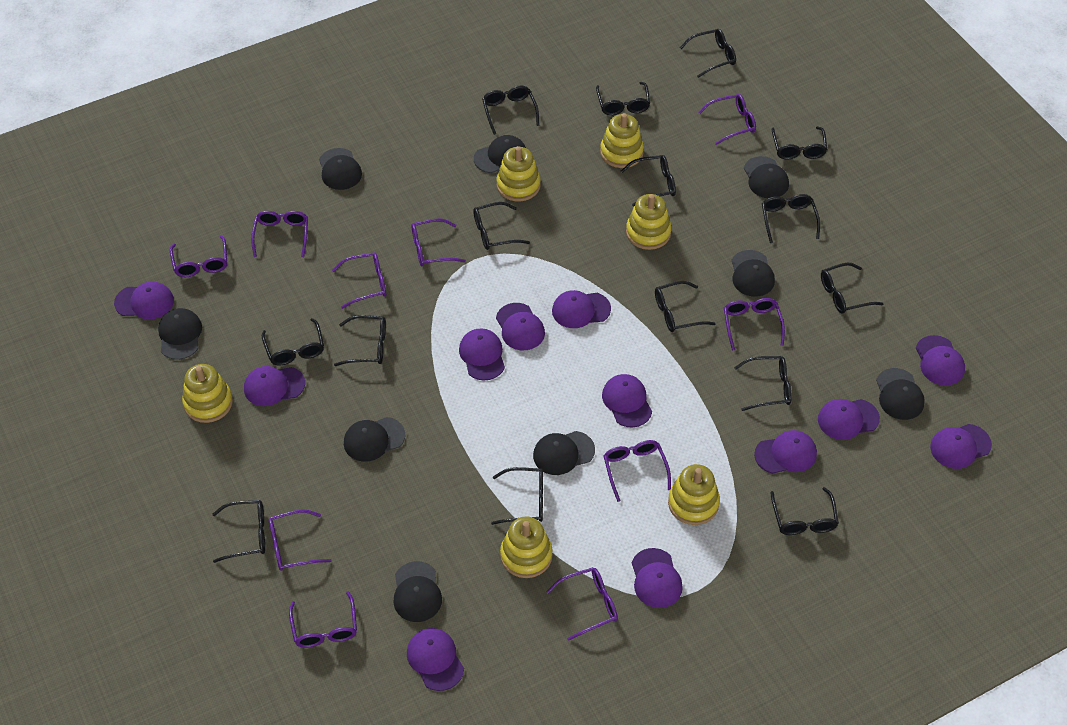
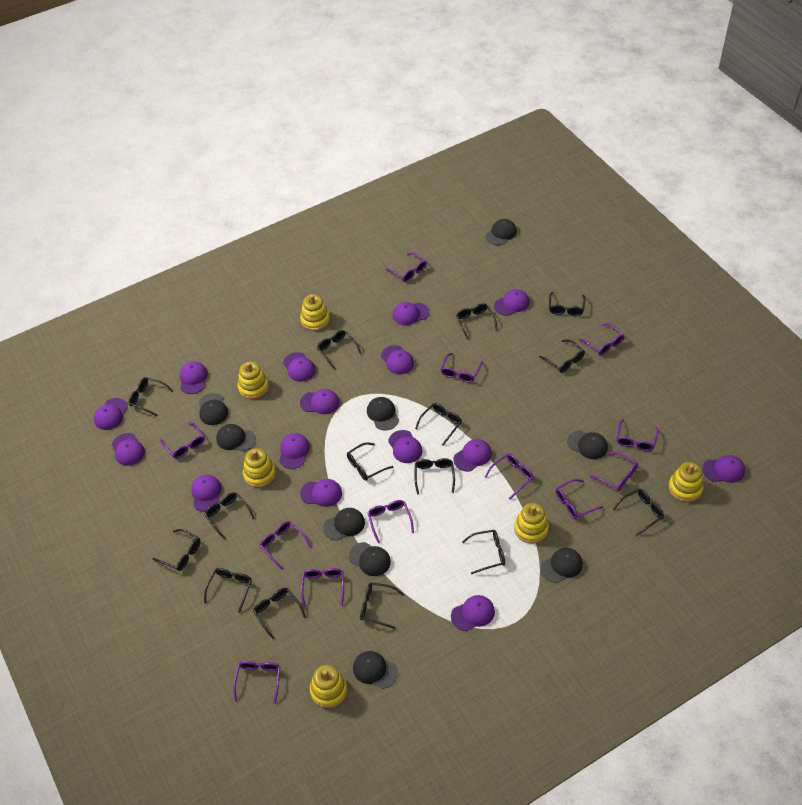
purple cap: [114,282,174,319] [244,366,305,406] [407,628,464,691] [459,328,505,380] [496,303,545,350] [552,290,611,328] [602,374,652,427] [632,548,683,608] [754,430,817,474] [818,399,880,440] [916,335,965,385] [930,424,992,469] = 12 -> [94,398,128,430] [112,433,145,466] [180,362,208,394] [191,475,221,512] [279,433,310,469] [283,352,316,382] [300,389,339,414] [300,479,342,507] [381,345,414,375] [388,430,423,463] [392,302,429,325] [451,595,495,631] [454,439,492,472] [494,289,529,316] [702,455,745,483] = 15
purple glasses: [170,236,227,277] [251,211,308,257] [269,510,332,571] [289,591,357,648] [332,253,386,309] [411,218,466,267] [547,567,618,641] [603,440,671,502] [698,94,756,145] [724,298,785,351] = 10 -> [160,423,205,459] [233,661,280,704] [260,521,311,570] [301,568,344,608] [367,500,414,543] [385,252,427,282] [441,353,483,383] [485,454,534,499] [556,479,603,519] [579,323,624,355] [590,452,638,491] [617,419,659,451] = 12

